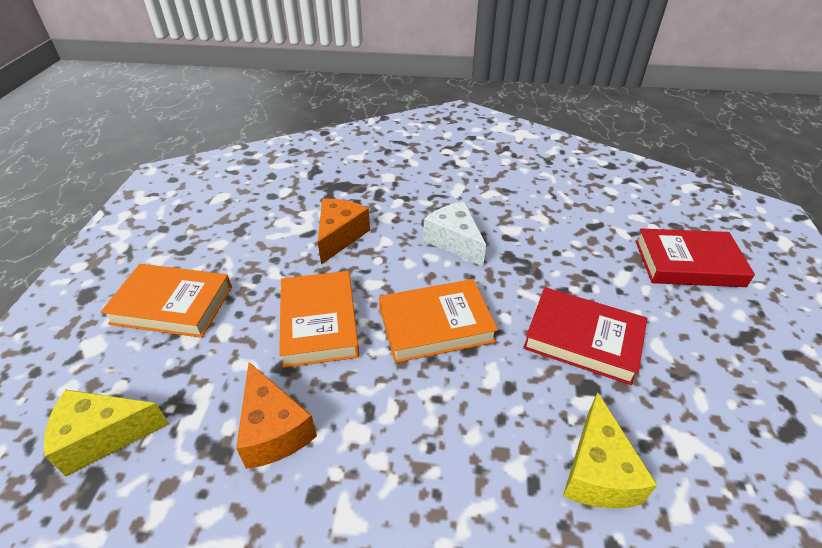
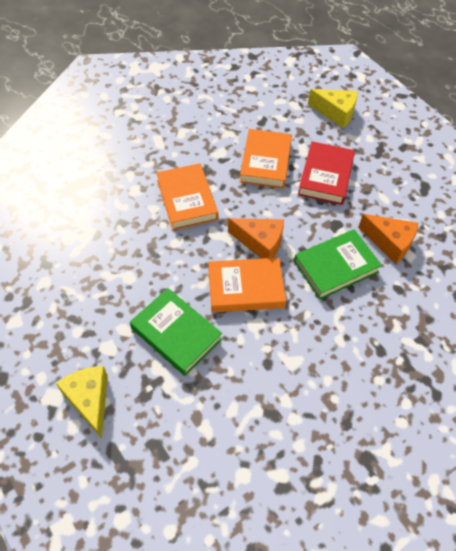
green book: none = 0 -> [130,288,222,376] [294,229,382,300] = 2
red book: [523,287,647,385] [635,228,755,287] = 2 -> [298,141,355,205] = 1
white cheese: [423,201,486,267] = 1 -> none = 0

